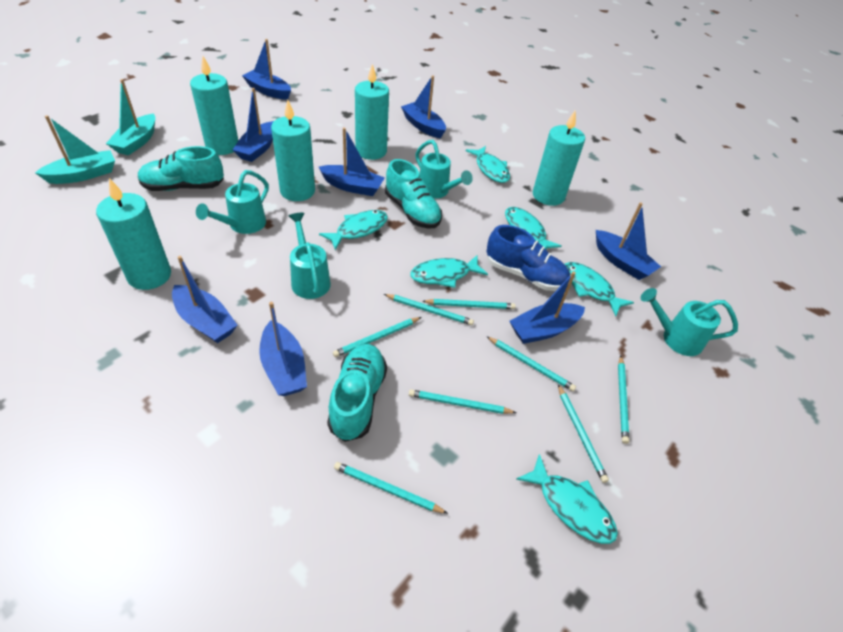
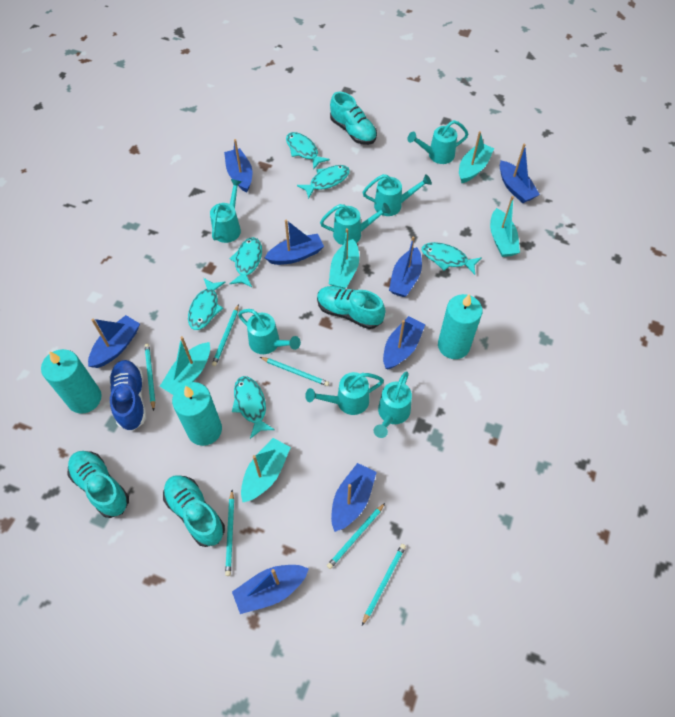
turquoise boat: [35,116,115,184] [106,79,155,155] = 2 -> [160,336,210,395] [241,438,291,503] [329,228,359,289] [459,131,494,183] [490,196,520,257] = 5
turquoise candle: [96,178,171,290] [190,56,238,155] [271,100,315,201] [355,64,389,160] [533,111,585,206] = 5 -> [41,349,102,414] [172,382,222,446] [438,294,483,359] = 3
turquoise pencil: [333,317,421,357] [334,462,448,514] [384,294,474,325] [409,389,517,414] [422,299,516,309] [486,336,576,391] [558,385,609,483] [618,356,629,444] = 8 -> [145,344,155,411] [212,304,239,366] [225,490,234,576] [260,357,329,386] [327,503,385,569] [362,544,406,625] = 6
turquoise shoe: [138,146,224,191] [327,344,387,442] [385,159,442,229] = 3 -> [68,451,129,518] [163,475,225,547] [317,286,386,329] [330,92,377,145] = 4
turquoise watering can: [196,170,269,234] [289,213,331,299] [415,140,473,199] [641,288,738,356] = 4 -> [210,179,242,243] [238,309,301,354] [305,372,384,415] [320,203,391,245] [362,174,432,216] [374,371,412,438] [408,120,469,164] = 7

